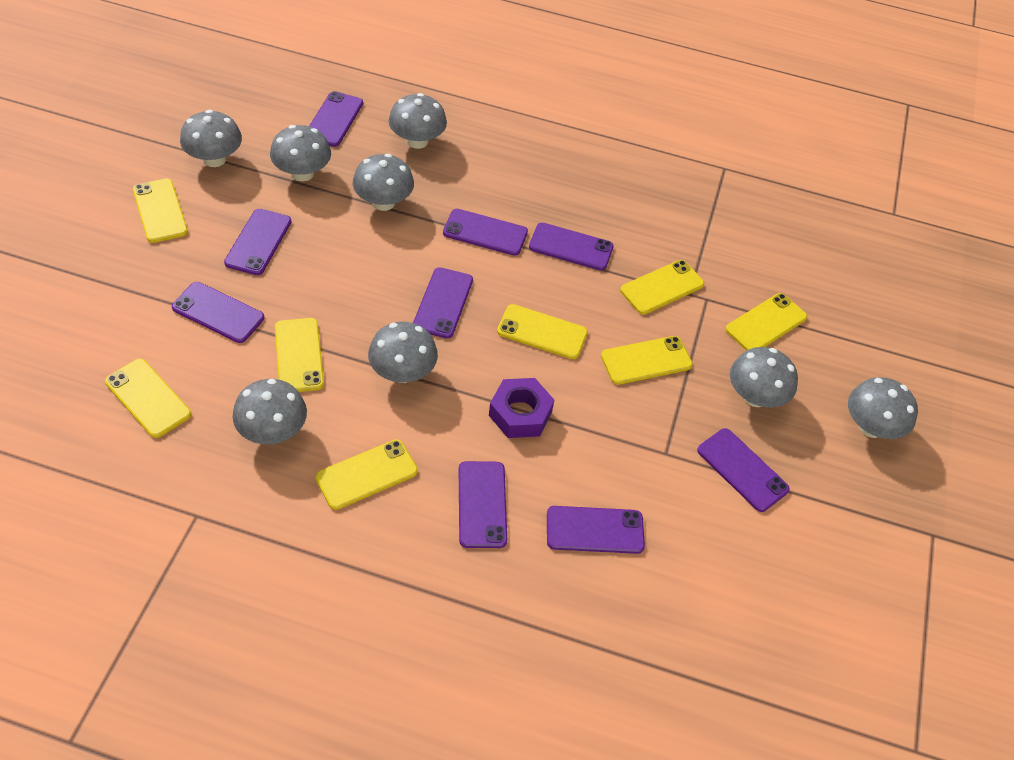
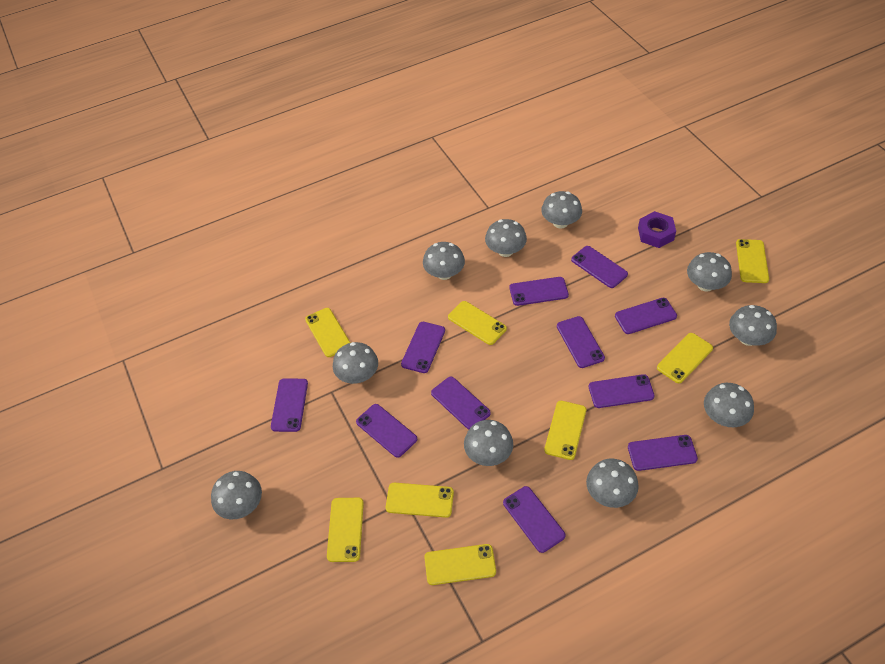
grey mushroom: [180,110,242,167] [233,379,307,444] [270,125,331,181] [353,154,414,211] [368,322,438,383] [389,93,447,149] [730,347,798,407] [848,377,918,439] = 8 -> [211,471,262,519] [333,342,378,384] [423,242,465,280] [464,420,513,466] [485,219,527,257] [541,191,582,229] [586,459,639,508] [687,252,732,292] [704,383,754,427] [729,305,777,346] = 10
purple phone: [172,282,264,343] [224,209,291,275] [309,91,363,147] [413,267,473,339] [443,209,528,256] [459,461,507,548] [529,223,614,271] [547,506,645,554] [697,428,790,512] = 9 -> [271,378,308,432] [356,404,417,458] [401,322,445,373] [431,377,491,429] [503,486,566,553] [509,277,569,306] [557,316,605,368] [571,246,628,288] [589,374,655,408] [615,298,677,334] [628,435,698,471] = 11

